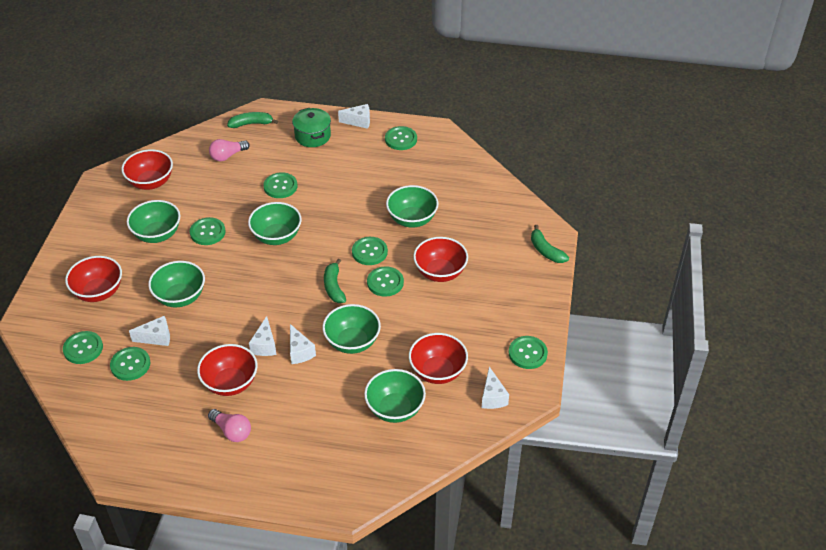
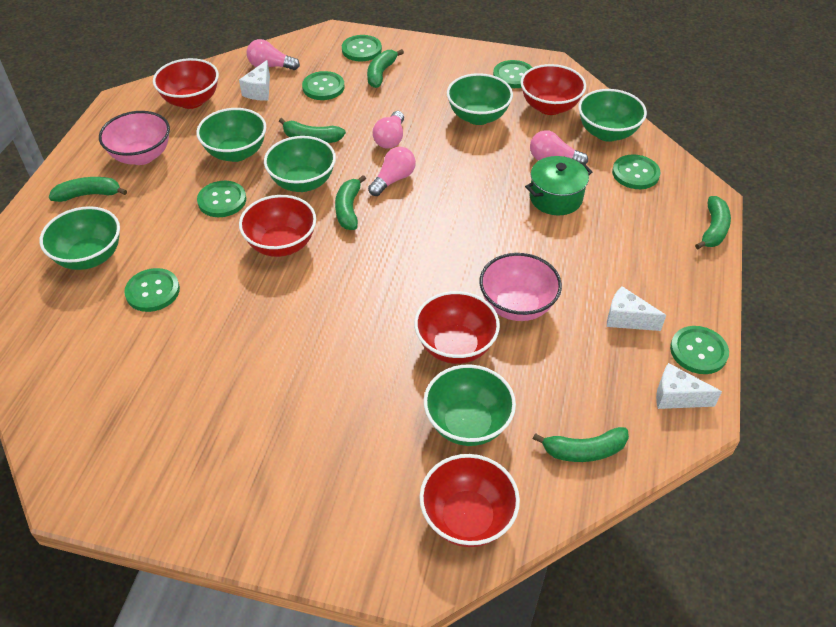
green banana: [227,112,278,128] [324,259,346,303] [531,225,569,263] = 3 -> [49,177,127,202] [279,118,346,143] [335,175,366,230] [367,49,404,88] [533,427,629,462] [695,196,731,249] = 6
green button: [63,331,103,364] [110,347,150,381] [190,217,225,245] [263,172,298,198] [352,237,388,265] [367,266,404,297] [385,126,417,150] [508,336,548,369] = 8 -> [124,268,180,312] [197,181,246,217] [302,71,344,100] [342,35,382,61] [493,60,533,88] [612,155,660,189] [670,326,729,374] = 7
pink bowl: none = 0 -> [99,111,170,165] [479,253,562,321] = 2
pink light bulb: [208,409,251,442] [209,139,250,161] = 2 -> [247,39,300,70] [368,147,416,196] [373,111,404,149] [530,130,588,165] = 4
white cheese: [129,316,170,346] [249,316,276,356] [290,324,316,364] [338,104,370,129] [482,367,509,409] = 5 -> [239,60,270,101] [607,286,666,331] [656,363,722,409] = 3

